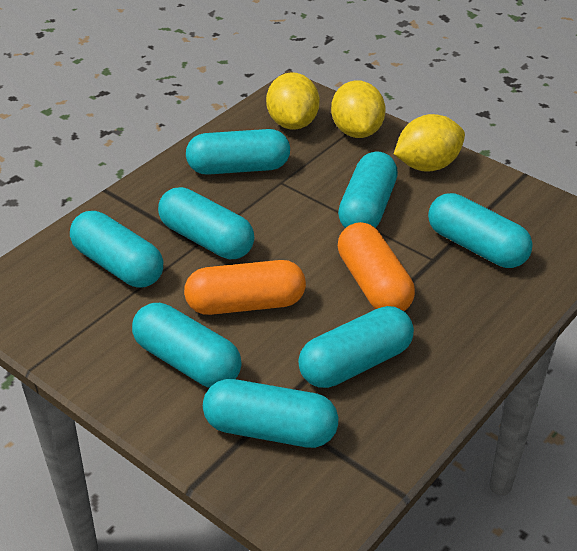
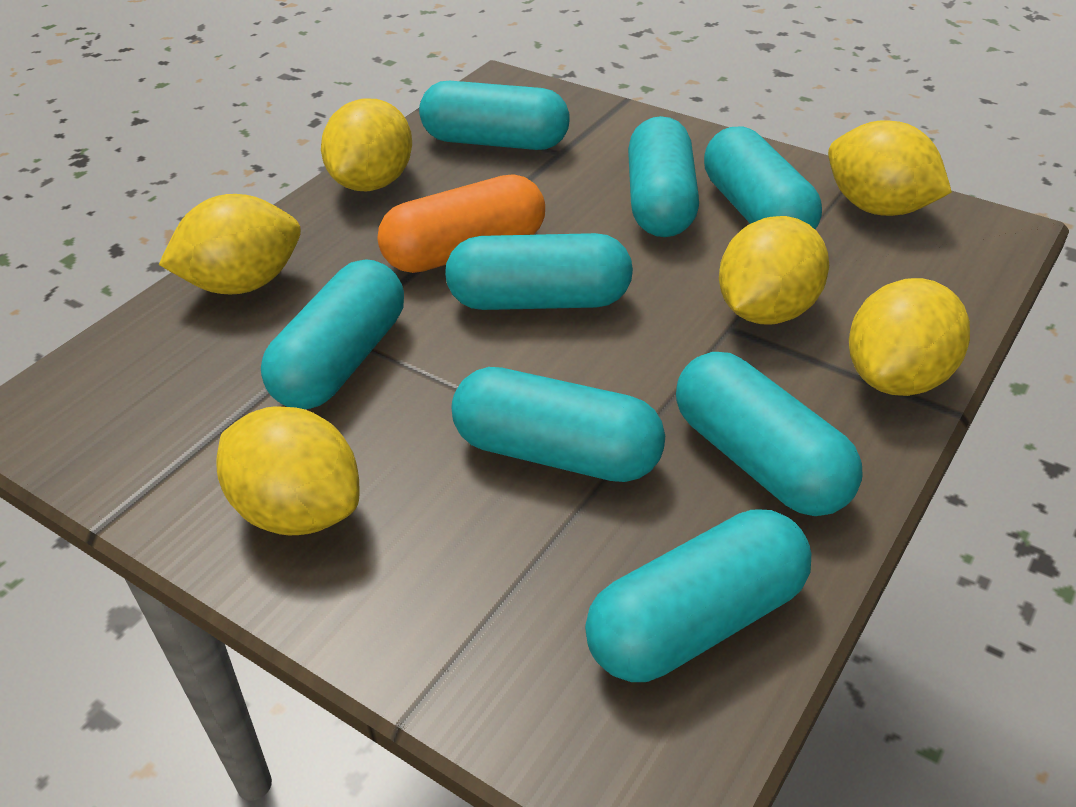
orange capsule: [184,260,306,315] [338,222,415,311] = 2 -> [377,175,545,273] = 1
yellow lemon: [266,72,320,130] [331,80,386,138] [394,114,465,172] = 3 -> [159,194,301,294] [217,406,359,535] [321,99,412,191] [719,216,829,325] [828,120,952,216] [849,278,970,396] = 6

